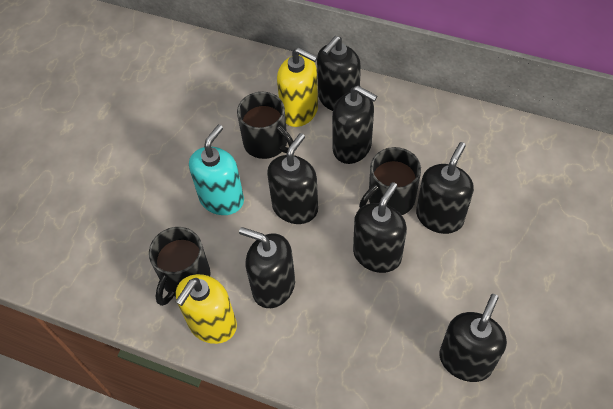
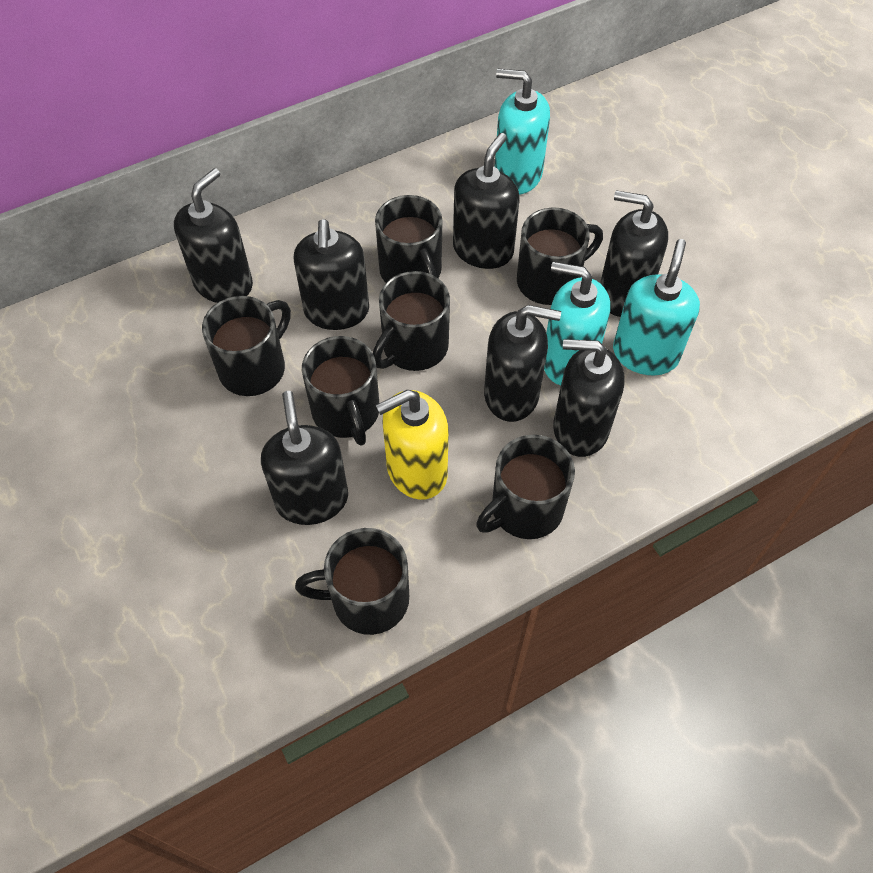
black mug: [149,227,210,306] [237,92,293,159] [359,147,421,215] = 3 -> [202,296,291,396] [295,528,409,635] [302,336,379,445] [373,271,450,371] [375,195,442,283] [476,435,575,539] [517,207,603,305] = 7
turquoise soap dispenser: [189,125,244,215] = 1 -> [495,69,550,195] [544,262,610,386] [613,239,700,375] = 3
yellow soap dispenser: [175,274,237,344] [277,47,318,127] = 2 -> [376,390,449,500] = 1

